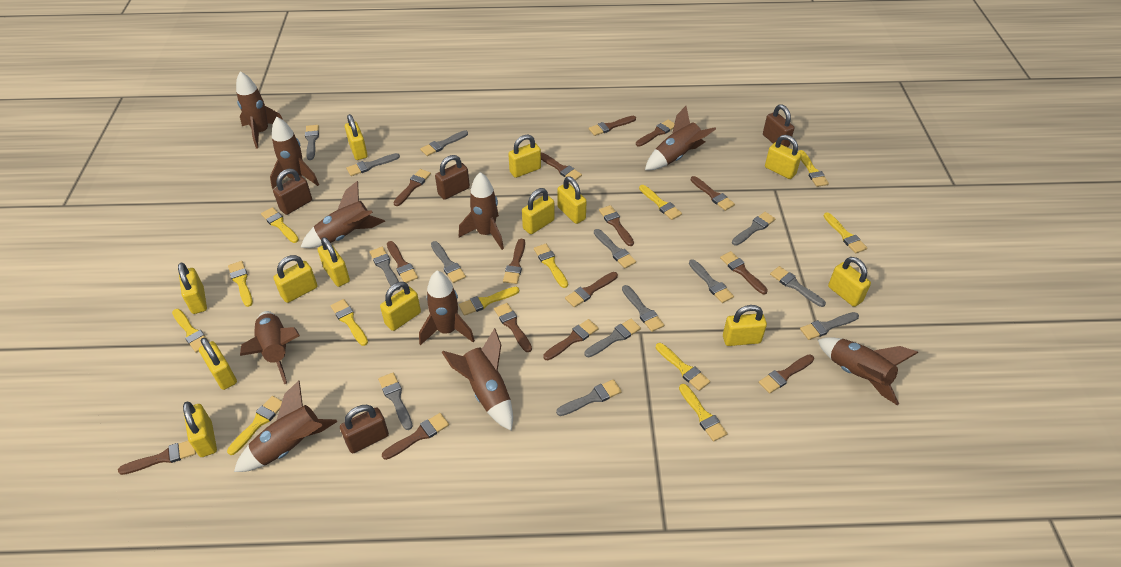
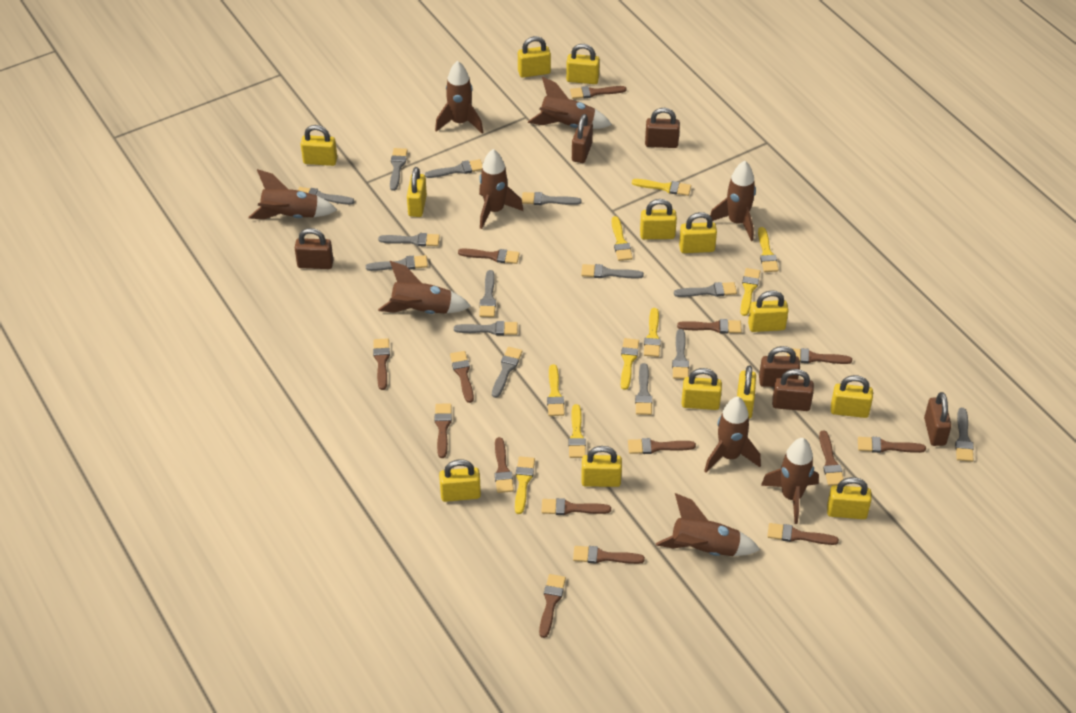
brown padlock: [273,169,312,215] [340,405,389,453] [435,155,470,200] [763,104,794,147] = 4 -> [295,228,333,269] [572,114,593,163] [645,108,680,148] [759,346,800,387] [772,369,814,411] [924,392,952,446] = 6
brown rocket: [234,380,337,472] [236,71,283,148] [240,311,300,384] [270,117,319,189] [300,181,385,248] [419,271,475,345] [442,328,513,431] [459,172,504,250] [645,106,716,170] [818,337,918,405] = 10 -> [249,169,337,219] [378,261,471,314] [435,61,483,133] [479,149,523,229] [528,77,612,129] [656,493,760,556] [704,396,761,473] [710,161,756,241] [761,438,819,524] = 9
yellow brush: [172,309,209,353] [227,396,282,455] [228,261,253,307] [261,207,299,243] [331,299,368,346] [458,287,519,316] [534,244,568,288] [639,185,682,220] [656,343,710,391] [679,384,728,442] [798,150,829,187] [824,212,867,253] = 12 -> [515,456,535,514] [547,364,564,416] [568,404,586,458] [611,216,633,261] [621,338,639,390] [632,179,691,196] [644,308,661,357] [740,268,760,316] [758,227,779,272] = 9

